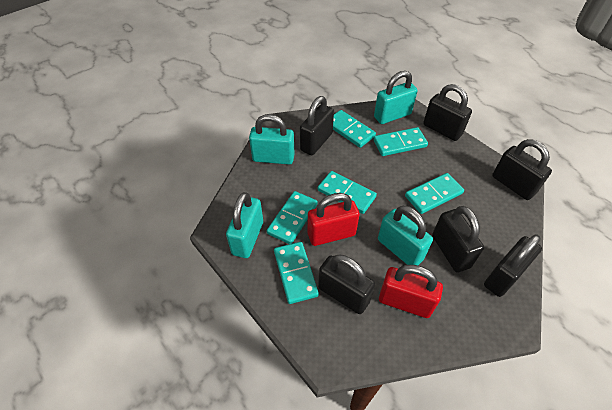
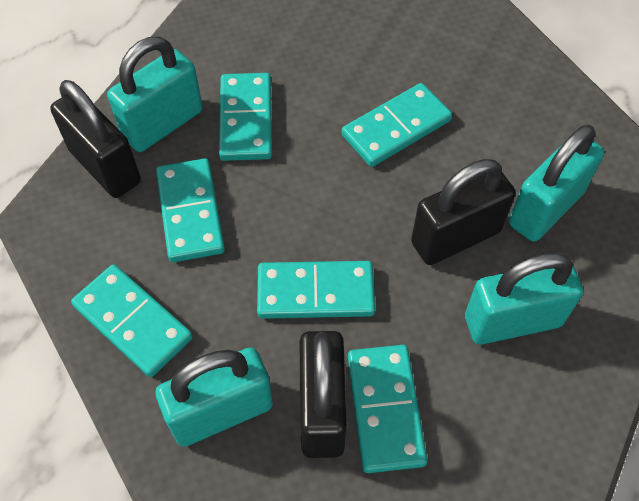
black padlock: [300,96,334,155] [318,254,375,314] [423,84,472,141] [432,206,484,273] [484,234,542,297] [492,139,552,200] = 6 -> [50,80,141,198] [300,331,347,458] [411,159,516,265] = 3
red padlock: [308,193,360,246] [379,265,443,318] = 2 -> none = 0

